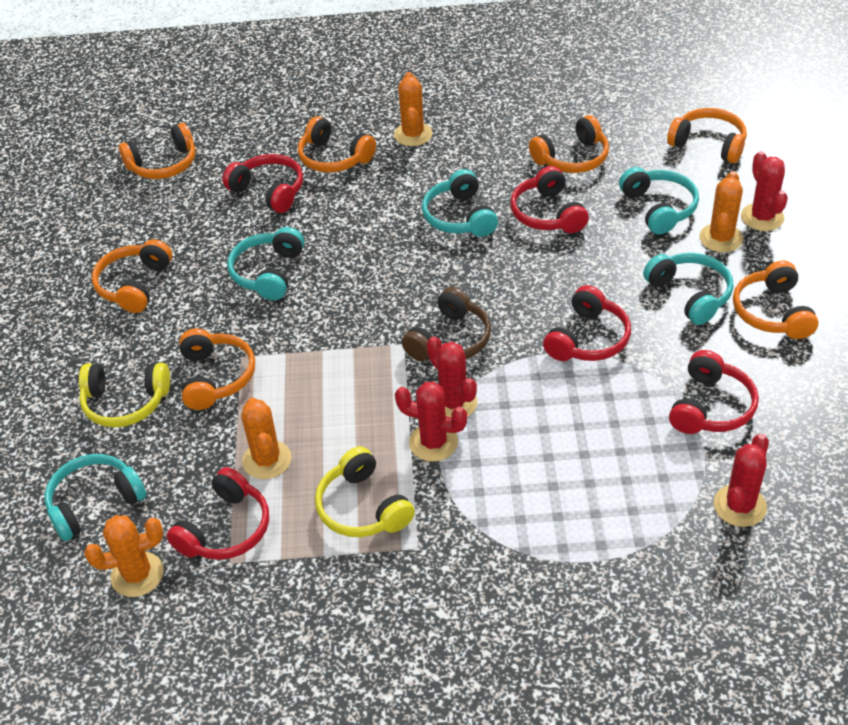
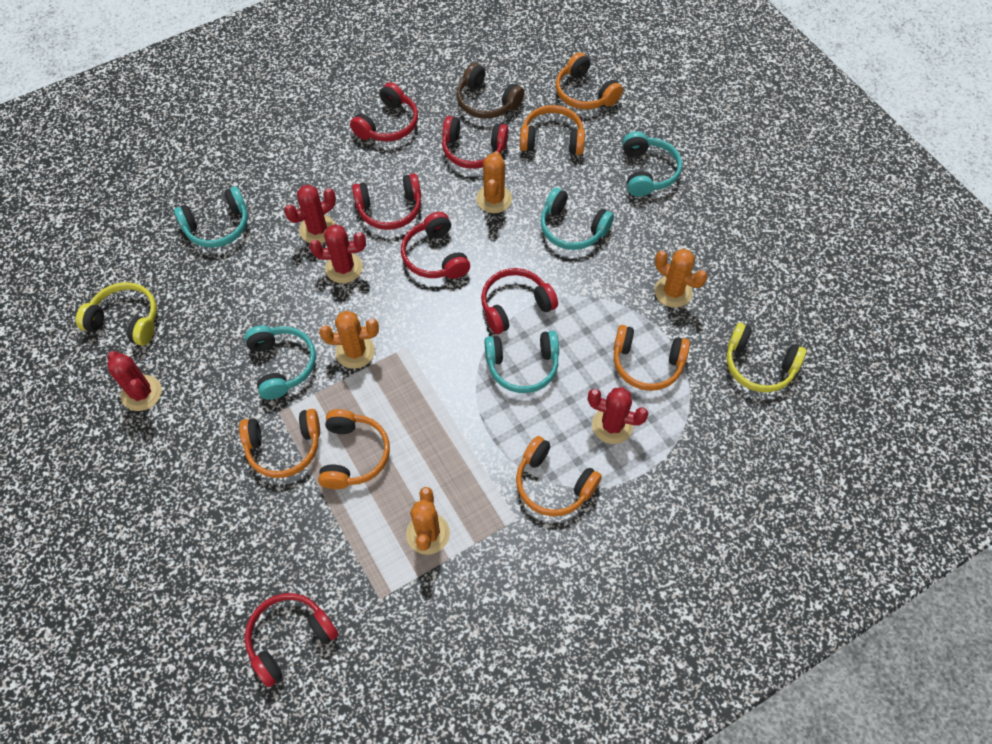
orange headphones: [92,239,172,313] [119,123,196,179] [179,328,255,410] [298,116,376,173] [529,115,609,173] [667,108,747,163] [733,261,819,339] = 7 -> [239,409,320,478] [318,409,390,489] [516,436,602,516] [520,105,585,155] [556,52,623,109] [613,325,690,391] = 6
red headphones: [167,467,269,560] [223,154,303,213] [510,166,589,233] [543,285,631,361] [669,350,759,434] = 5 -> [245,593,339,687] [350,82,418,142] [352,173,421,230] [401,212,470,279] [442,116,509,169] [481,268,558,334] = 6

